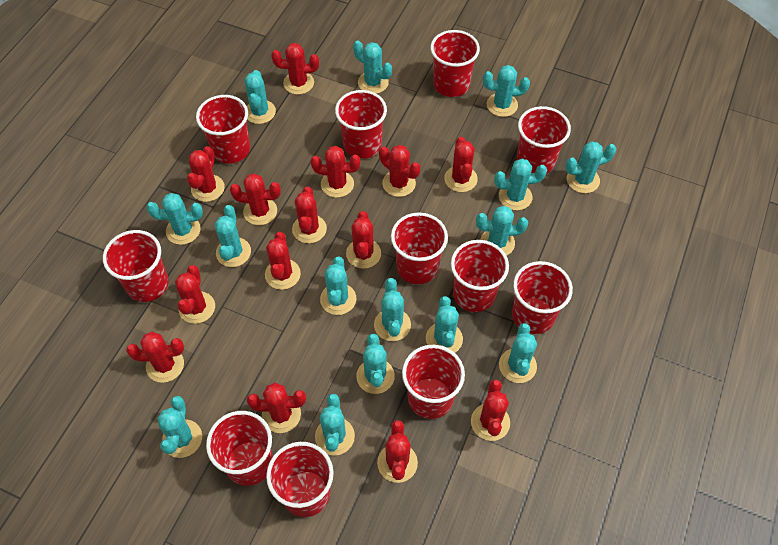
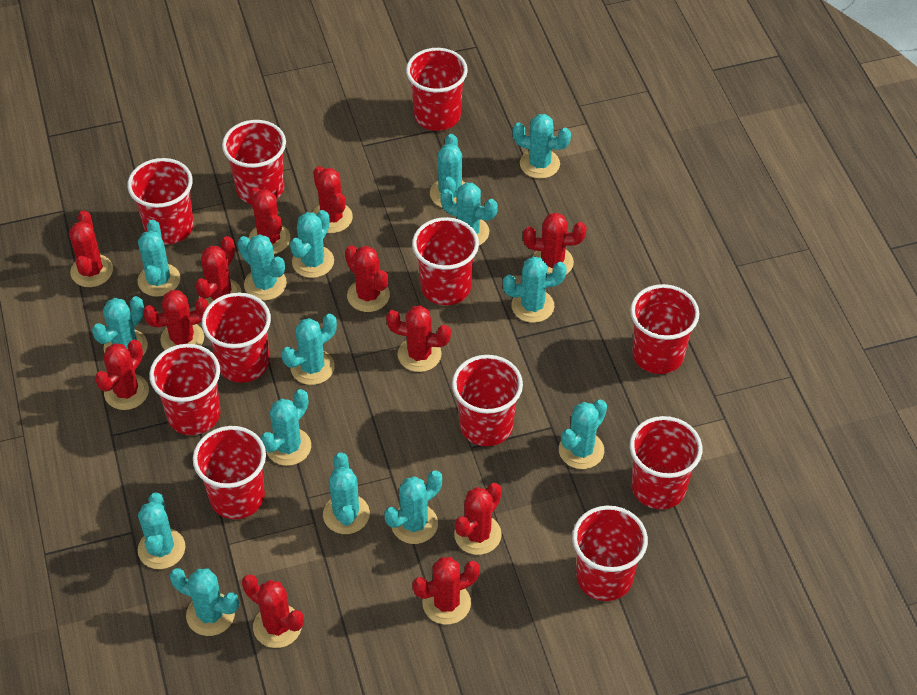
red cactus: [126,331,184,383] [175,265,215,324] [187,146,225,202] [230,174,281,225] [247,383,306,433] [265,232,301,290] [271,43,319,95] [292,186,327,244] [310,146,360,198] [346,211,381,269] [377,420,418,483] [379,145,420,197] [444,137,478,192] [471,379,510,441] = 14 -> [69,210,113,287] [95,339,149,410] [143,290,209,350] [195,236,242,304] [242,575,304,648] [249,187,290,254] [312,166,353,233] [345,245,390,312] [386,305,451,372] [412,557,480,625] [454,483,502,555] [523,213,586,275] = 12

